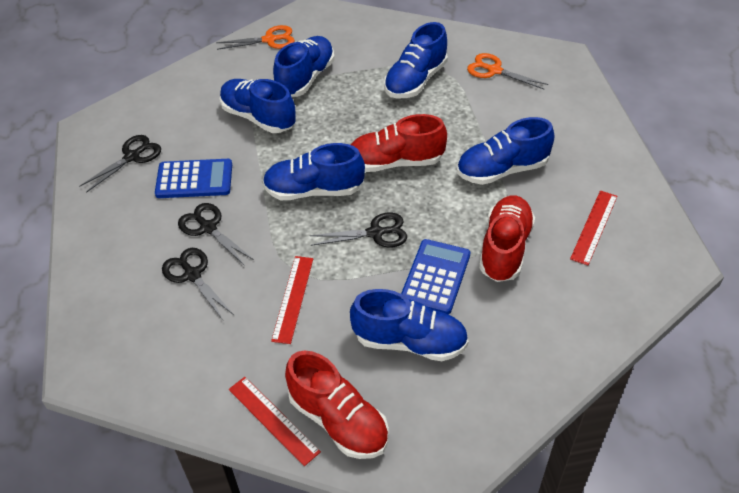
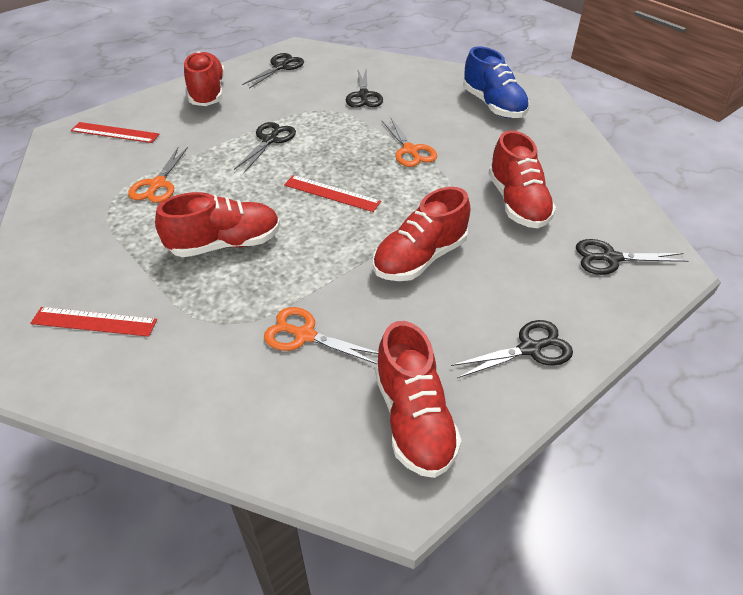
black scissors: [79,135,161,193] [162,248,234,320] [178,203,254,265] [309,212,407,247] = 4 -> [234,122,296,173] [242,53,304,89] [346,68,383,108] [451,320,573,378] [576,239,688,275] = 5
blue calculator: [155,159,232,198] [401,239,471,314] = 2 -> none = 0
blue shoe: [220,79,296,133] [263,143,365,200] [273,36,334,97] [350,289,468,361] [384,22,448,99] [457,117,554,185] = 6 -> [463,46,530,118] = 1
orange scissors: [216,25,295,50] [467,53,548,90] = 2 -> [128,147,188,203] [264,307,378,364] [381,118,437,167] = 3
red shoe: [285,351,389,459] [351,114,447,172] [479,195,535,282] = 3 -> [155,192,280,257] [184,51,225,106] [373,187,470,281] [375,321,462,478] [488,130,556,228] = 5

